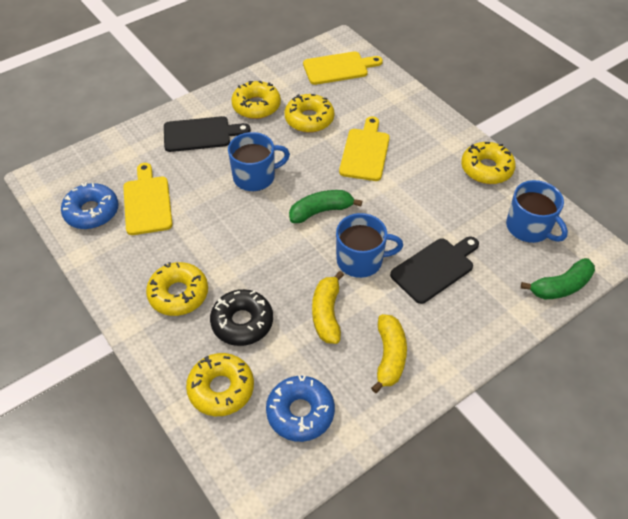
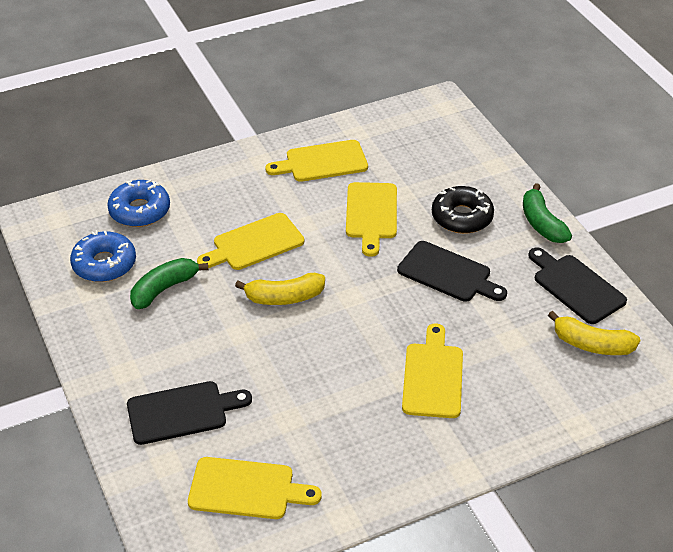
black cutting board: [164,116,250,152] [390,237,479,304] = 2 -> [127,381,252,445] [397,241,507,302] [528,248,627,324] = 3
blue mug: [228,132,290,191] [336,213,403,278] [506,180,568,243] = 3 -> none = 0
yellow cutting board: [123,163,173,235] [303,52,383,85] [339,116,390,181] = 3 -> [188,457,322,519] [197,213,304,270] [265,140,368,182] [346,182,397,257] [402,323,463,418] = 5
yellow donut: [146,262,208,316] [186,353,254,416] [231,81,281,119] [285,94,334,133] [461,142,516,184] = 5 -> none = 0

